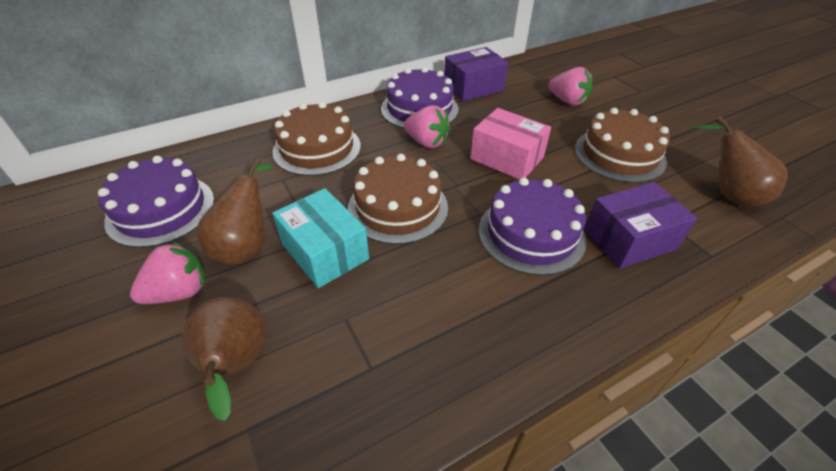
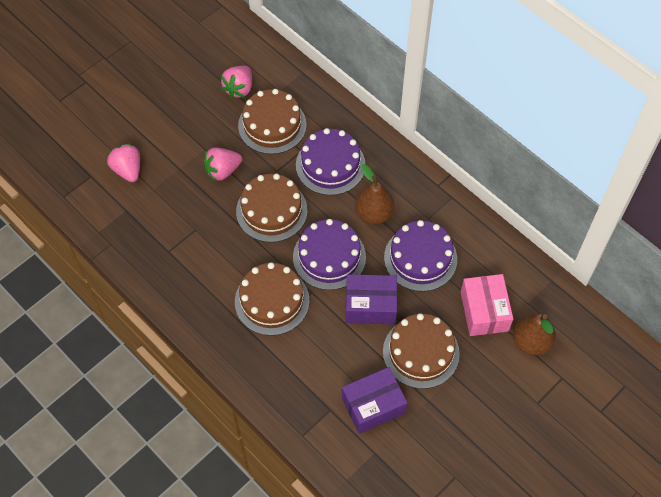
brown cake: [273,102,361,176] [348,154,448,244] [575,108,670,183] = 3 -> [235,262,310,336] [236,174,308,242] [238,89,307,154] [383,313,460,389] = 4
brown pear: [182,297,266,421] [197,158,273,264] [694,116,787,207] = 3 -> [355,164,394,224] [513,314,556,356] = 2
turquoise box: [272,188,369,288] = 1 -> none = 0

